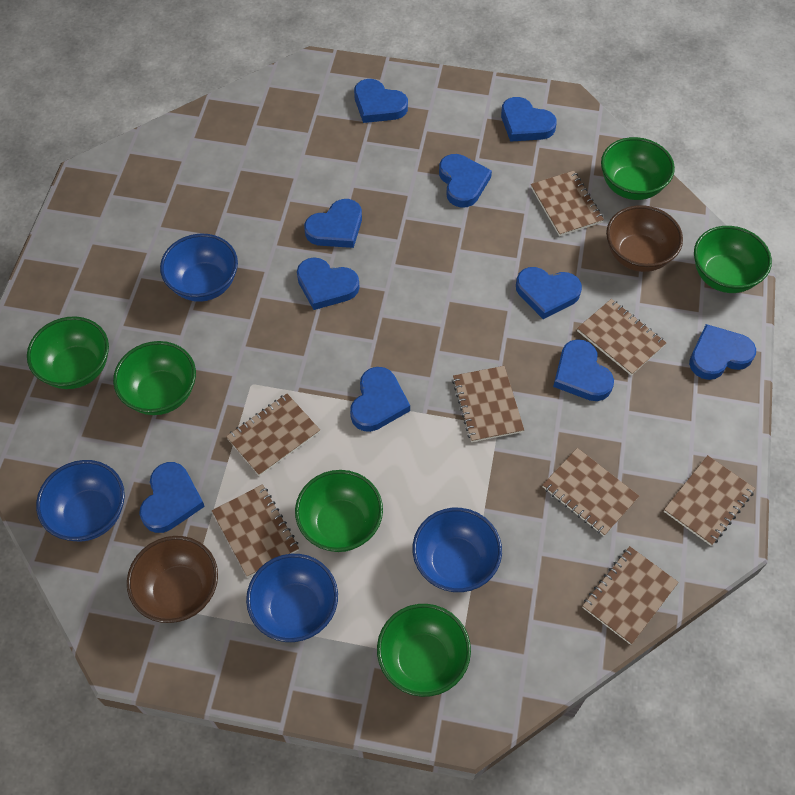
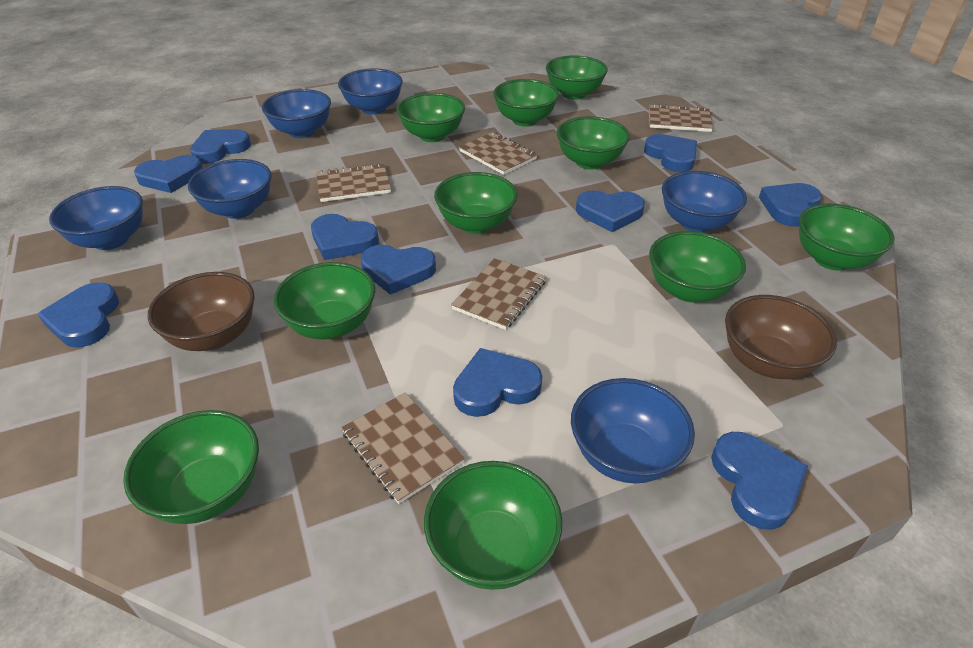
blue bowl: [36,460,125,541] [160,234,238,302] [246,554,338,642] [413,508,502,592] = 4 -> [49,186,143,250] [188,159,272,219] [262,89,331,138] [338,69,403,115] [571,378,695,483] [662,171,747,232] = 6
brown notebook: [212,484,299,577] [226,394,320,476] [452,366,524,442] [531,171,604,236] [542,448,639,536] [577,299,666,376] [582,546,679,645] [664,455,755,546] = 8 -> [316,163,391,202] [341,392,465,504] [451,258,546,330] [459,132,538,175] [649,103,713,132] = 5
green bowl: [27,317,109,389] [113,341,196,415] [295,470,383,552] [377,604,471,697] [601,137,675,200] [694,226,772,293] = 6 -> [123,410,259,524] [274,262,375,339] [397,93,465,142] [424,461,562,590] [434,172,517,234] [493,79,559,127] [546,55,608,100] [557,116,630,170] [649,231,746,303] [798,204,894,270] = 10

